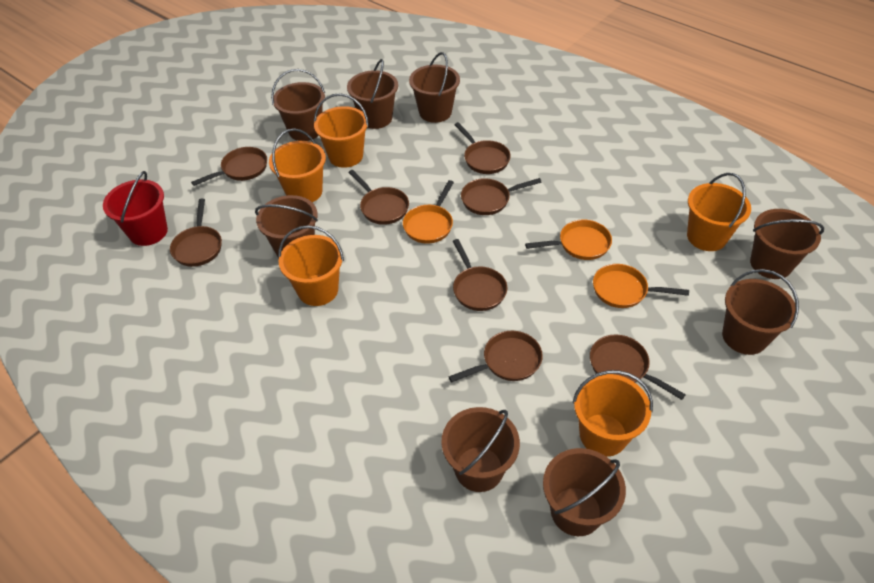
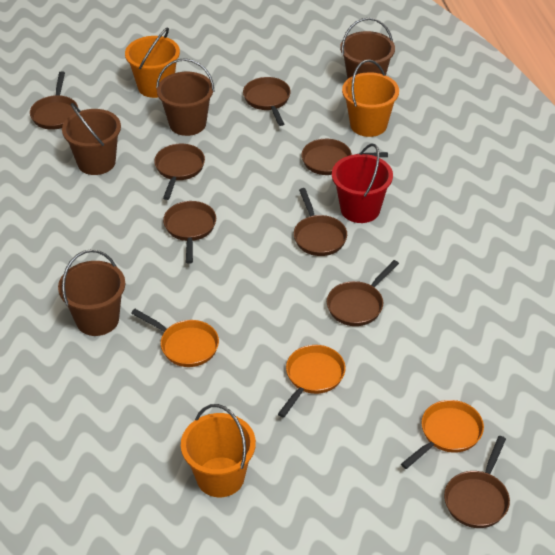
brown bucket: [255,195,318,257] [271,69,325,141] [347,59,398,129] [409,52,460,123] [441,407,520,492] [543,448,626,536] [722,269,799,355] [750,209,824,279] = 8 -> [58,249,125,336] [62,103,121,175] [156,58,215,136] [340,18,395,79] = 4
orange bucket: [269,129,326,202] [278,225,344,306] [314,93,369,168] [573,370,653,457] [687,173,751,251] = 5 -> [125,28,180,98] [181,404,256,497] [342,59,399,137] = 3

